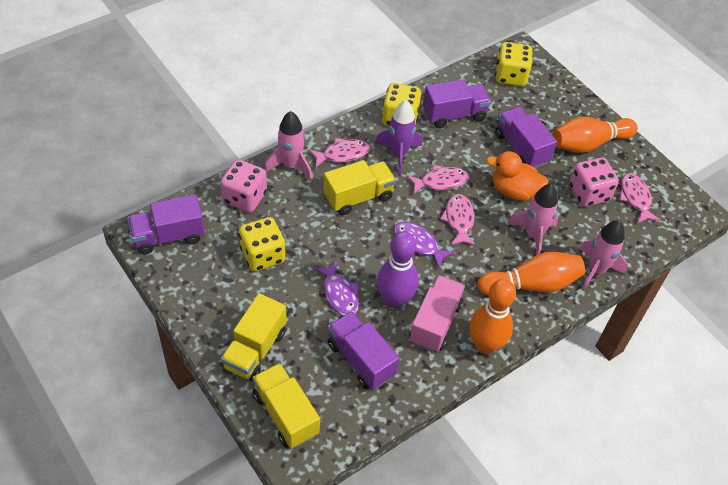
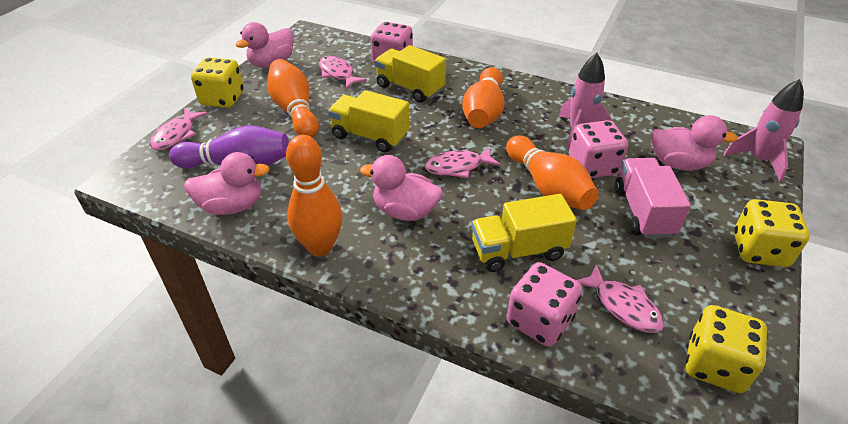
orange bowling pin: [469,279,516,354] [477,252,585,296] [552,117,638,153] = 3 -> [267,59,319,138] [286,135,343,256] [462,67,504,128] [506,135,599,210] = 4
orange duck: [486,151,548,201] = 1 -> none = 0
pink dice: [220,159,267,212] [569,158,619,207] = 2 -> [370,22,413,64] [507,262,582,347] [569,120,628,178] = 3
pink duck: none = 0 -> [184,152,270,215] [236,22,294,68] [360,155,442,221] [651,115,738,171] = 4
pink rocket: [264,111,312,181] [507,184,559,255] [579,220,628,290] = 3 -> [559,53,612,149] [724,79,804,182] = 2
purple fish: [313,260,359,316] [394,222,455,269] = 2 -> none = 0
purple rocket: [375,100,422,175] = 1 -> none = 0
purple truck: [127,194,205,254] [328,311,400,390] [423,79,491,128] [495,107,557,168] = 4 -> none = 0

